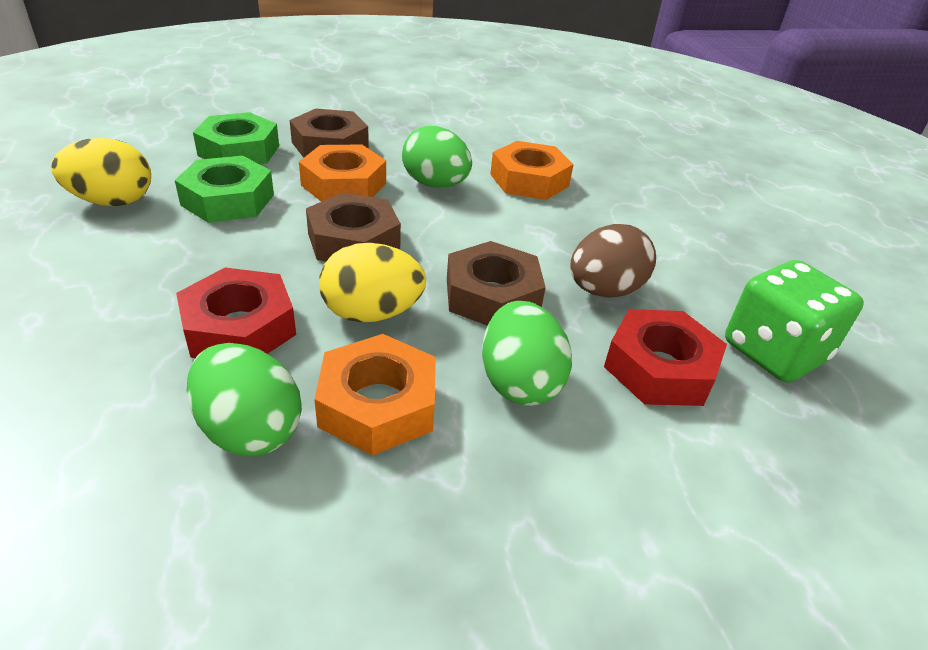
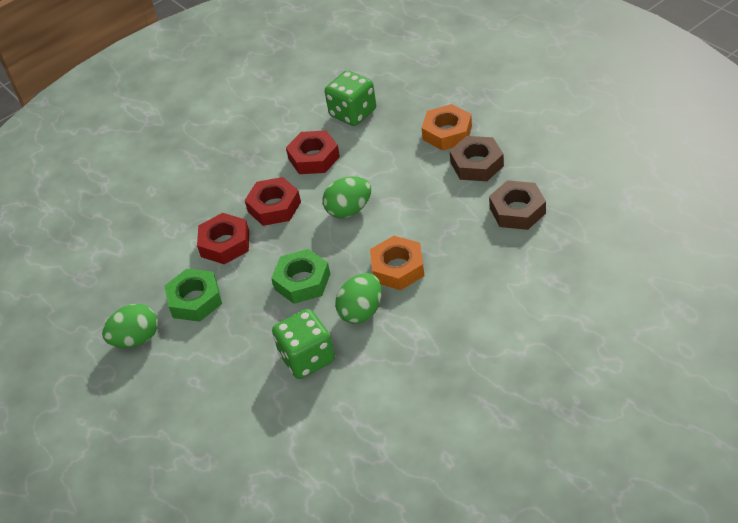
brown egg: [570,224,656,298] = 1 -> none = 0
brown nut: [290,109,369,158] [306,193,401,262] [447,241,546,325] = 3 -> [450,136,504,181] [489,180,546,230] = 2
green dice: [725,260,864,382] = 1 -> [272,309,335,379] [325,71,376,126] = 2
orange nut: [299,144,386,202] [314,334,436,456] [490,141,574,200] = 3 -> [370,236,424,290] [422,104,472,150] = 2
red nut: [176,268,296,358] [604,309,727,406] = 2 -> [197,213,249,264] [245,177,301,226] [286,130,340,174] = 3
yellow egg: [51,138,151,206] [319,243,426,322] = 2 -> none = 0

